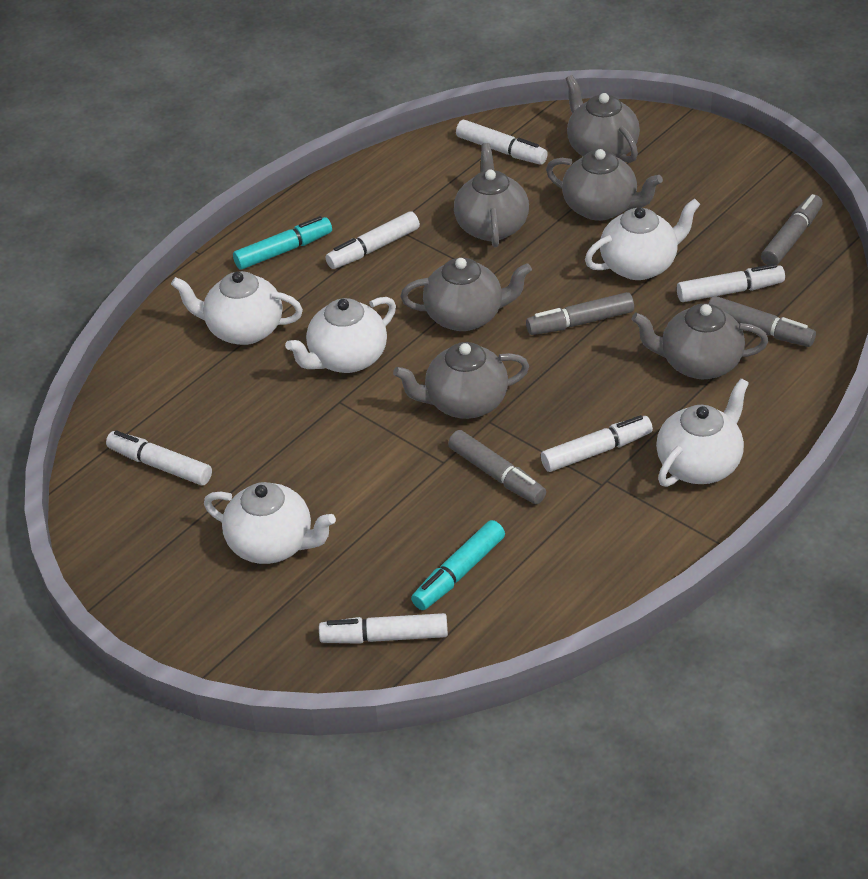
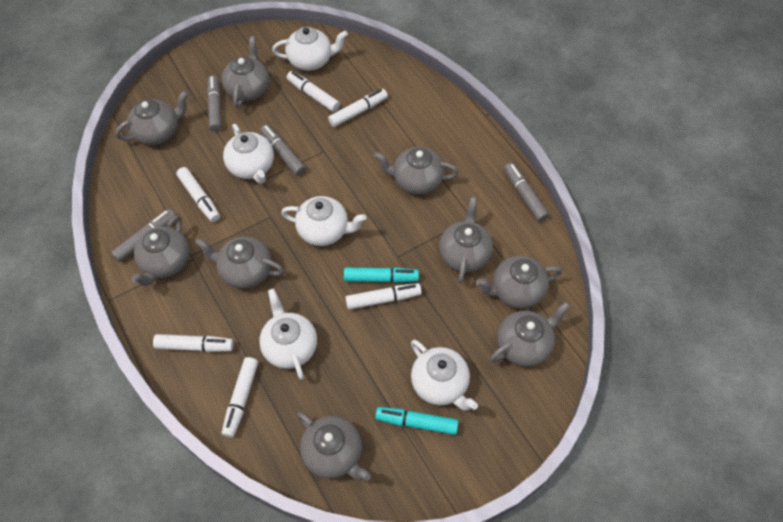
grey teapot: [393,342,529,419] [401,258,532,331] [454,143,529,247] [546,149,663,221] [566,75,640,163] [632,304,768,379] = 6 -> [115,91,188,145] [131,215,190,286] [195,237,284,289] [222,36,269,108] [297,412,371,481] [374,147,458,194] [439,197,493,283] [476,256,562,309] [490,302,570,367] = 9

